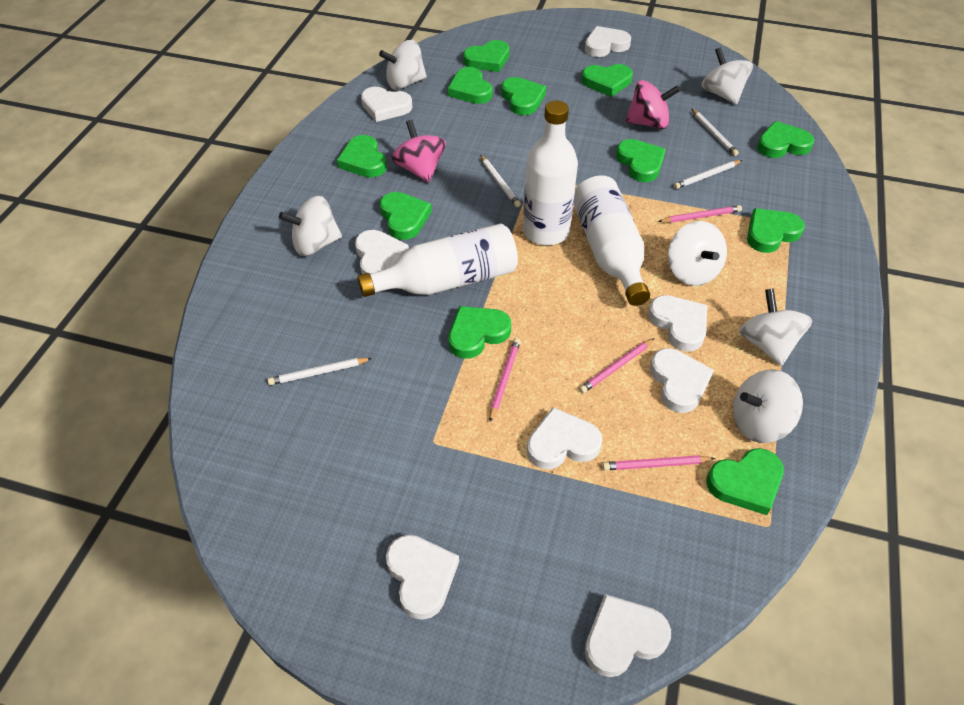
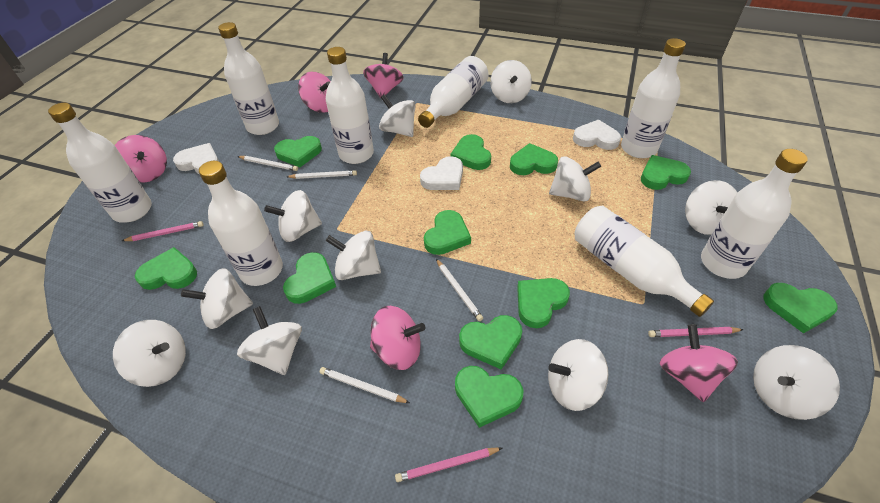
pink pencil: [489,338,521,422] [579,338,654,393] [602,455,715,471] [658,205,742,223] = 4 -> [122,221,203,241] [395,447,502,482] [648,327,744,337] = 3
pink spinning top: [391,120,446,183] [625,80,680,129] = 2 -> [115,135,167,182] [298,72,331,113] [363,53,404,98] [370,306,425,370] [660,324,738,402] = 5
white bottle: [358,224,518,297] [523,101,578,245] [574,175,650,306] = 3 -> [48,103,152,223] [199,161,283,286] [218,22,279,135] [326,47,374,164] [418,56,489,128] [575,206,714,317] [621,38,686,158] [701,149,808,279] = 8
white heart: [355,230,409,274] [361,87,412,122] [386,535,459,620] [527,407,602,469] [585,26,631,57] [585,594,671,677] [648,295,707,351] [650,348,714,413] = 8 -> [173,143,219,174] [420,156,463,190] [573,119,621,150] = 3
white spinning top: [279,196,342,256] [379,40,427,90] [668,221,727,286] [701,47,753,105] [733,369,803,443] [739,288,812,366] = 6 -> [113,320,186,387] [181,268,253,329] [237,306,302,375] [264,190,322,242] [326,231,381,280] [379,94,416,137] [490,60,532,103] [548,339,608,411] [549,156,601,202] [685,180,737,235] [753,345,840,420] = 11

